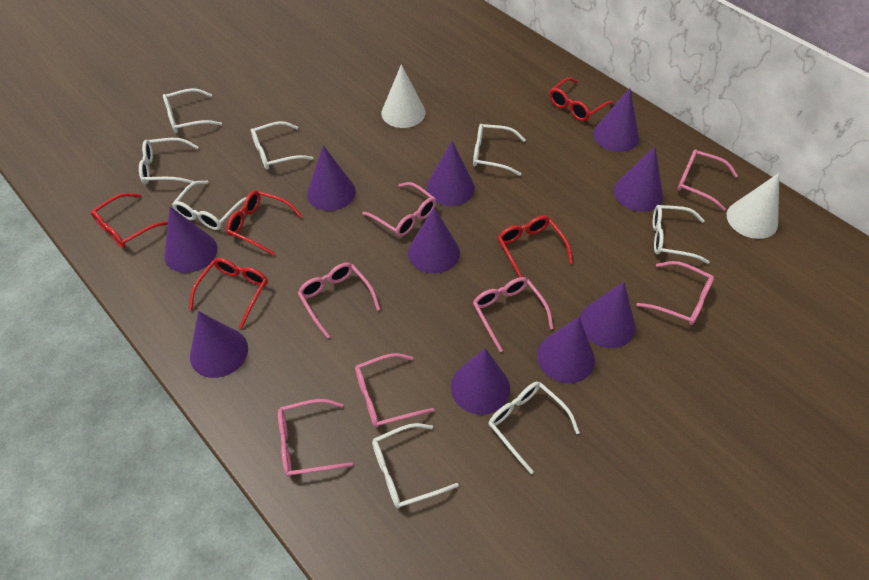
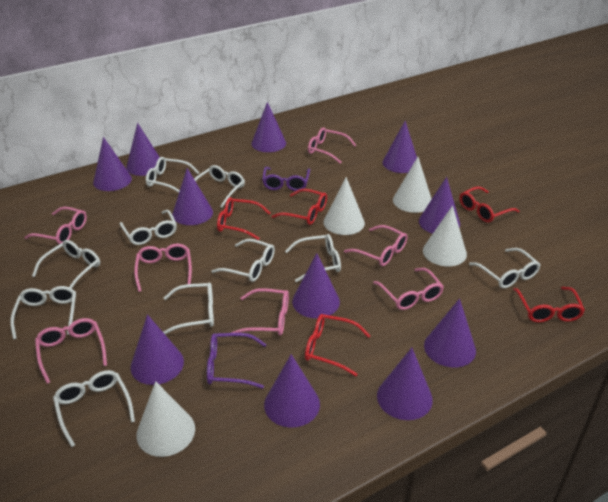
purple cone: [164,207,217,273] [190,311,248,378] [307,145,356,211] [408,207,460,274] [427,141,475,206] [451,348,510,415] [537,317,595,383] [580,282,636,348] [593,88,639,152] [614,146,663,212] = 10 -> [93,137,132,191] [126,123,160,176] [130,314,184,385] [172,168,213,225] [252,102,286,152] [264,354,320,428] [292,253,340,318] [377,348,433,420] [382,121,417,173] [419,177,460,234] [424,298,476,367] = 11
purple glasses: none = 0 -> [207,333,267,389] [262,167,310,191] = 2
white cone: [381,64,425,128] [727,173,779,239] = 2 -> [136,381,195,457] [324,177,365,235] [393,157,432,213] [423,205,467,266] = 4
white glasses: [139,138,198,184] [163,88,222,133] [172,181,246,230] [251,121,313,170] [372,423,459,508] [473,124,526,176] [488,382,580,474] [653,205,709,264] = 8 -> [10,286,76,339] [32,240,100,288] [53,370,135,447] [119,210,177,245] [146,157,199,193] [163,283,214,334] [194,165,245,207] [212,239,275,282] [285,234,341,282] [469,248,541,288] = 10

